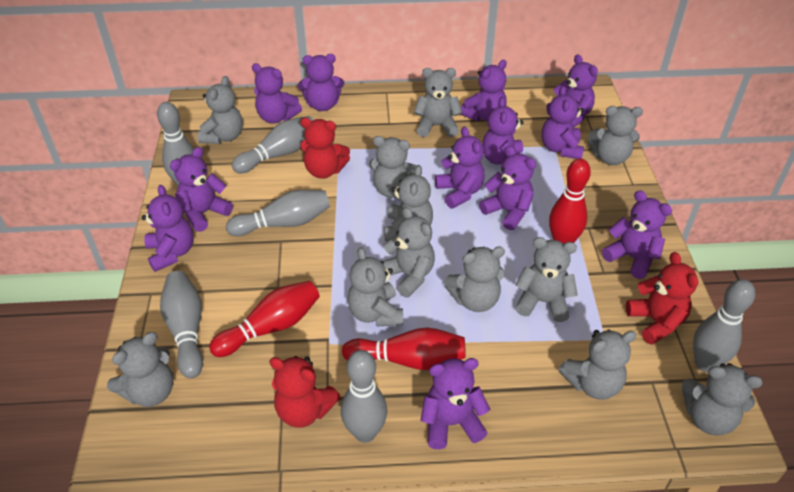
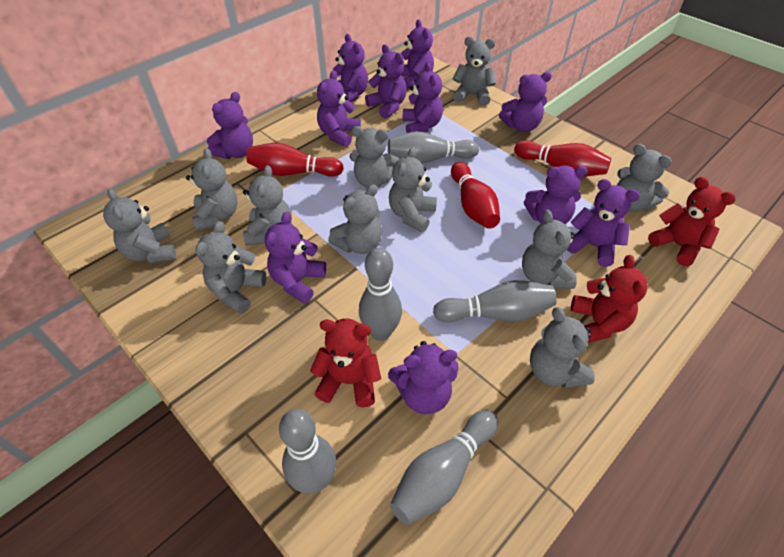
grey bowling pin: [157,102,194,186] [160,271,203,378] [226,190,330,236] [232,116,314,173] [341,350,387,443] [693,279,755,372] = 6 -> [279,409,336,494] [359,248,402,341] [388,131,479,163] [390,410,498,525] [433,280,557,322] = 5
grey teddy bear: [107,332,174,407] [198,76,243,144] [347,247,403,326] [369,136,417,198] [383,207,435,298] [384,165,433,242] [414,68,462,137] [445,247,505,312] [515,237,578,322] [558,329,636,400] [588,106,643,165] [682,363,763,436] = 12 -> [103,189,176,264] [186,148,238,231] [195,221,266,314] [243,165,292,246] [328,184,382,254] [350,126,399,188] [389,147,437,232] [453,36,496,106] [522,210,577,289] [530,307,595,388] [617,144,672,212] = 11
purple teddy bear: [142,185,194,272] [170,147,233,232] [252,63,302,124] [298,54,344,111] [421,358,490,449] [435,126,484,208] [460,60,507,122] [479,146,536,230] [482,97,524,167] [542,86,584,159] [546,54,598,127] [602,190,672,279] = 12 -> [207,92,253,159] [265,212,326,304] [317,70,361,147] [333,34,368,102] [365,44,407,119] [388,341,458,414] [401,19,434,89] [402,63,443,133] [499,72,552,132] [524,166,588,224] [567,179,640,267] = 11

